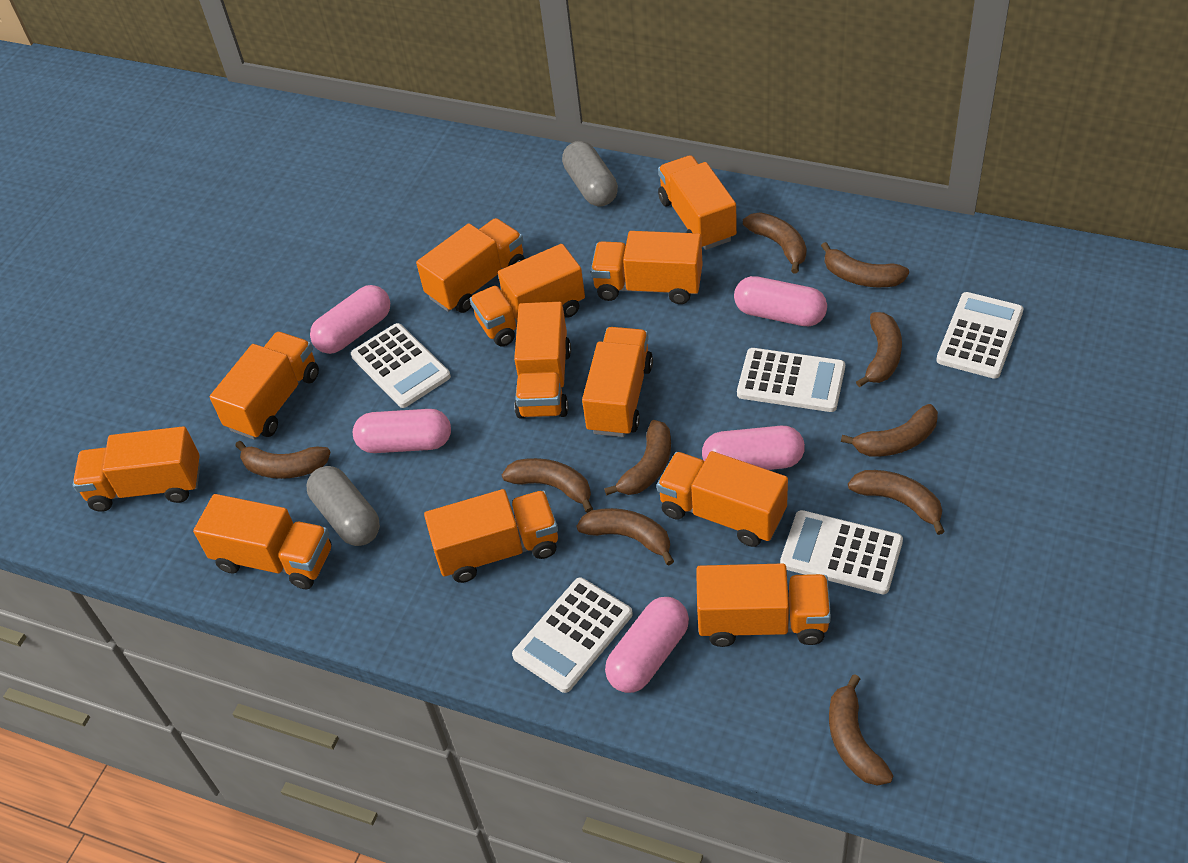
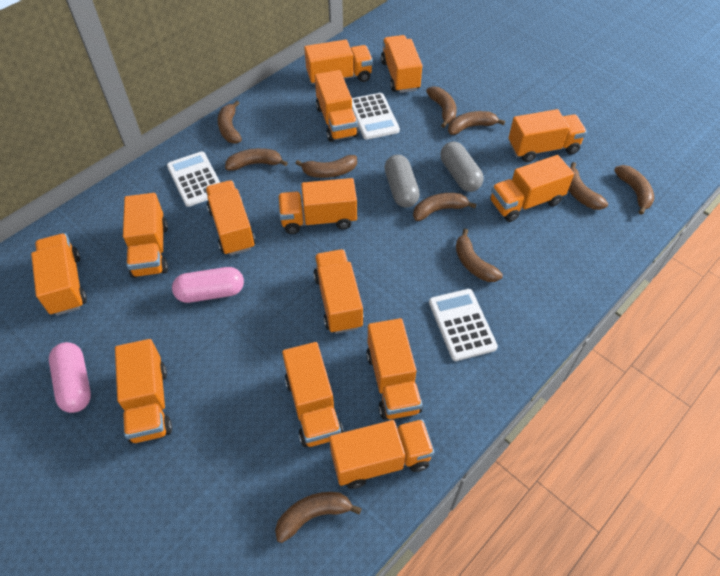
orange truck: [73,426,200,512] [193,494,331,589] [210,332,319,440] [416,218,525,313] [424,489,558,583] [470,244,585,346] [514,302,571,419] [582,327,653,437] [591,231,703,304] [657,451,788,547] [658,155,737,250] [696,563,831,647] = 12 -> [31,233,87,316] [115,339,172,443] [123,193,168,278] [205,180,256,256] [278,178,357,234] [282,342,344,447] [304,40,373,84] [313,249,364,334] [315,70,359,142] [329,419,435,489] [366,318,423,420] [381,35,422,93] [490,155,574,222] [509,109,587,162] = 14
pink capsule: [310,285,390,354] [353,409,451,453] [605,597,689,693] [702,426,805,470] [734,276,827,326] = 5 -> [49,342,91,413] [172,267,244,303] = 2
white calculator: [351,323,451,408] [512,578,633,693] [737,348,845,412] [780,510,903,594] [936,292,1023,379] = 5 -> [167,152,220,207] [352,93,400,140] [429,289,498,361] = 3

